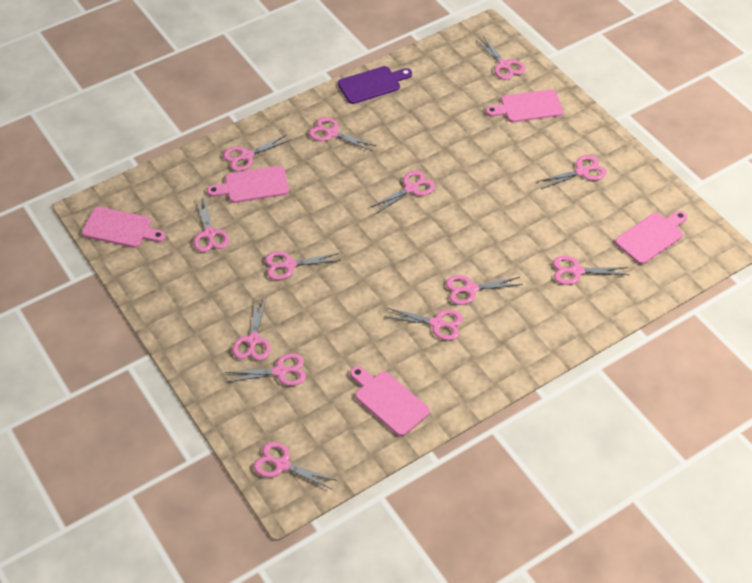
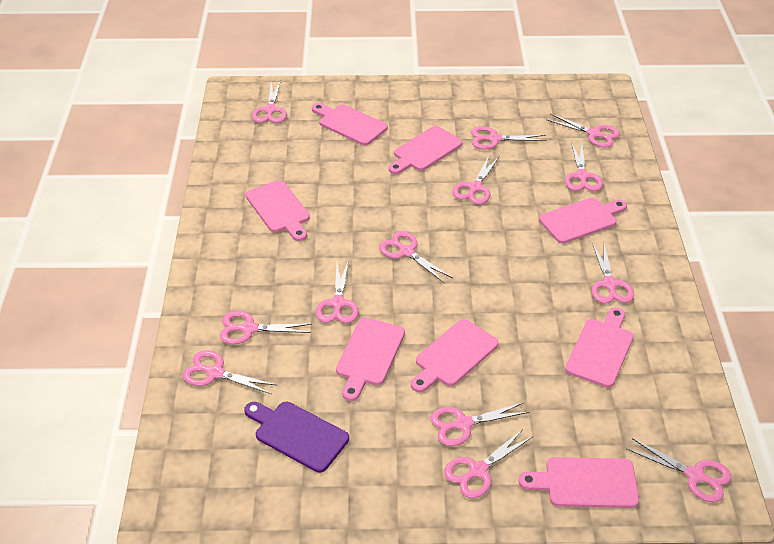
pink cutting board: [82,207,166,248] [207,166,289,203] [350,366,430,436] [485,89,563,122] [615,211,687,264] = 5 -> [246,180,310,241] [312,103,388,145] [336,318,405,401] [388,126,462,174] [411,319,498,392] [518,457,639,508] [539,198,627,244] [565,307,634,388] = 8

